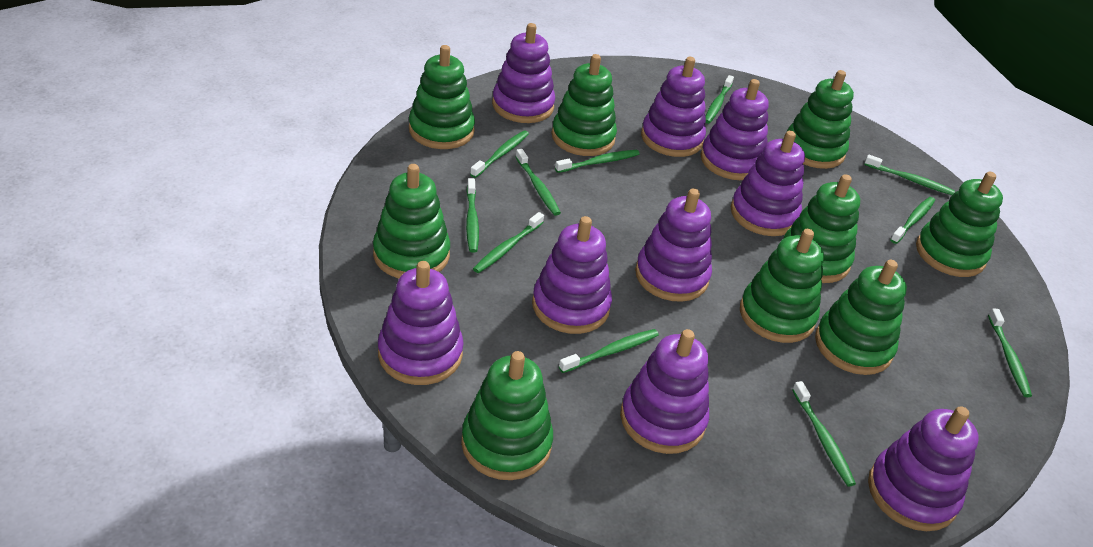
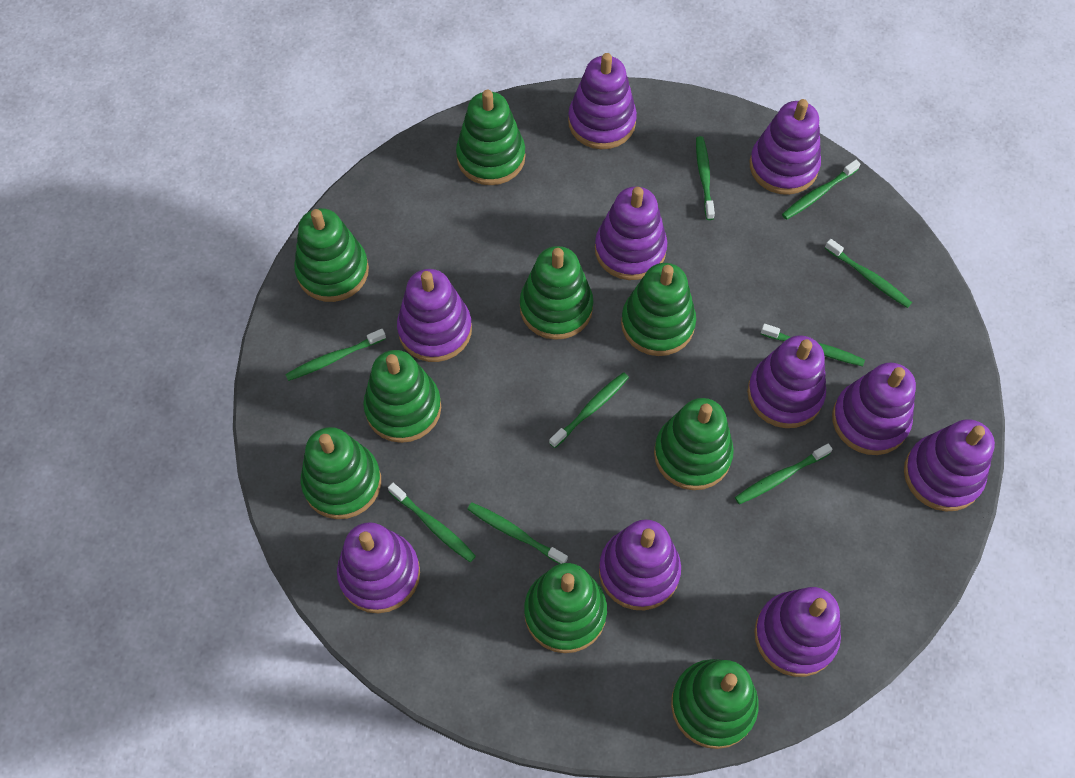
green toothbrush: [466,178,479,253] [470,130,529,178] [473,212,544,273] [516,149,561,216] [555,150,640,173] [559,329,659,373] [705,75,734,124] [792,381,856,487] [864,155,955,195] [890,197,935,244] [988,308,1032,397] = 11 -> [285,329,386,381] [388,483,476,562] [467,502,568,564] [549,372,629,448] [696,136,715,220] [735,443,832,504] [761,324,865,366] [782,160,860,220] [825,239,912,308] = 9
purple stacking toy: [378,261,464,385] [492,23,555,123] [532,216,612,334] [620,329,709,454] [635,188,712,302] [641,57,706,157] [701,79,769,180] [731,131,805,236] [868,406,979,531] = 9 -> [337,522,420,613] [397,269,472,362] [568,53,637,149] [595,186,667,280] [599,520,681,610] [747,335,826,428] [750,99,821,195] [754,587,841,677] [832,362,916,455] [904,419,995,511] = 10

